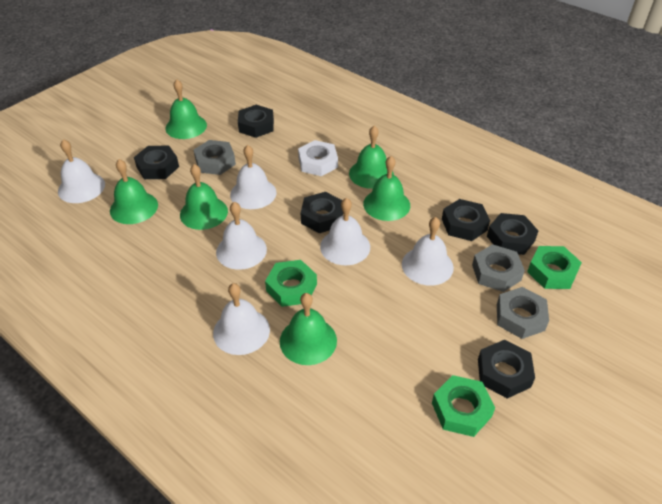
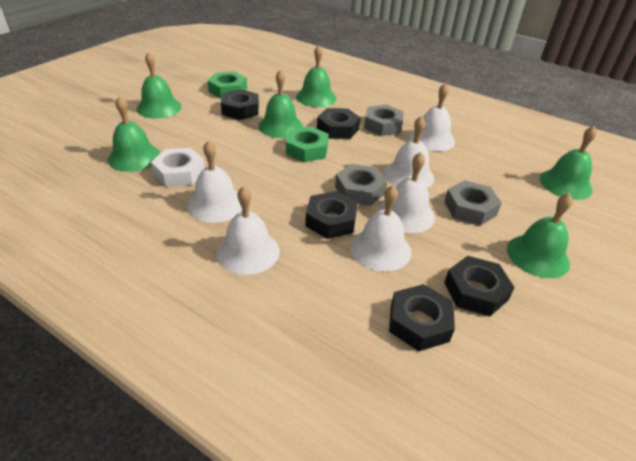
black nut: [134,145,179,179] [238,105,274,138] [301,192,343,233] [442,199,490,241] [478,340,535,398] [487,213,538,255] = 6 -> [221,89,259,120] [305,191,358,239] [317,108,361,139] [389,284,455,351] [444,256,515,316] = 5
green nut: [265,260,317,307] [432,375,495,437] [527,246,582,289] = 3 -> [208,71,247,99] [286,126,329,162] = 2

